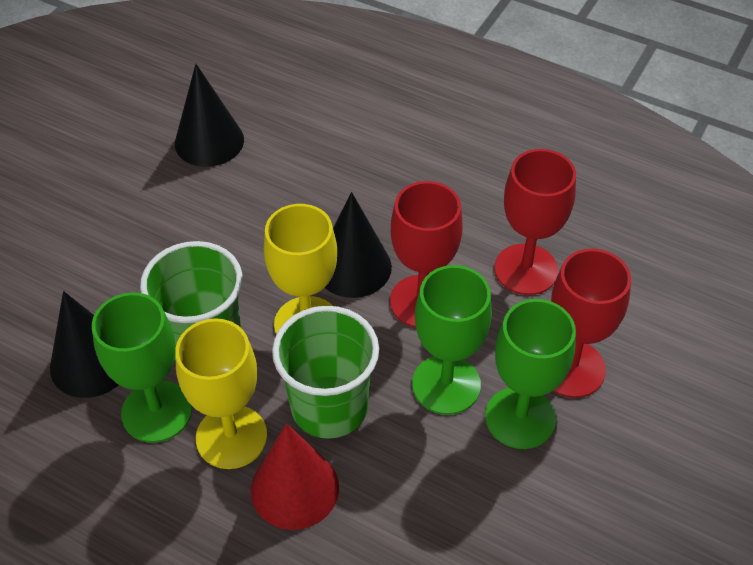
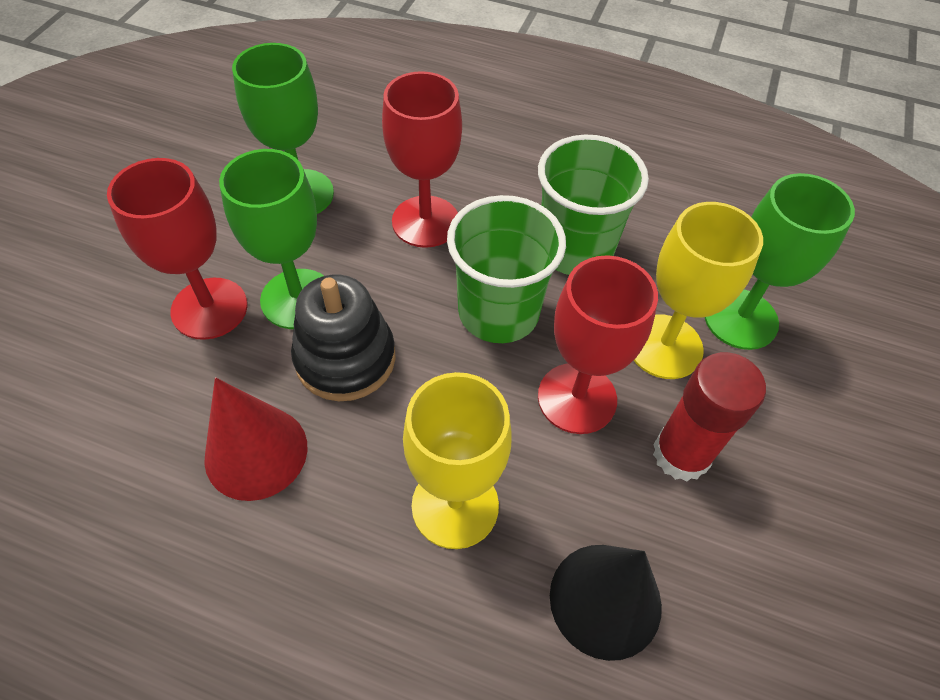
black cone: [50,291,119,398] [175,64,244,167] [325,192,392,298] = 3 -> [550,545,662,661] = 1
black stacking toy: none = 0 -> [291,275,396,401] = 1
red glue stick: none = 0 -> [653,352,766,482] = 1

